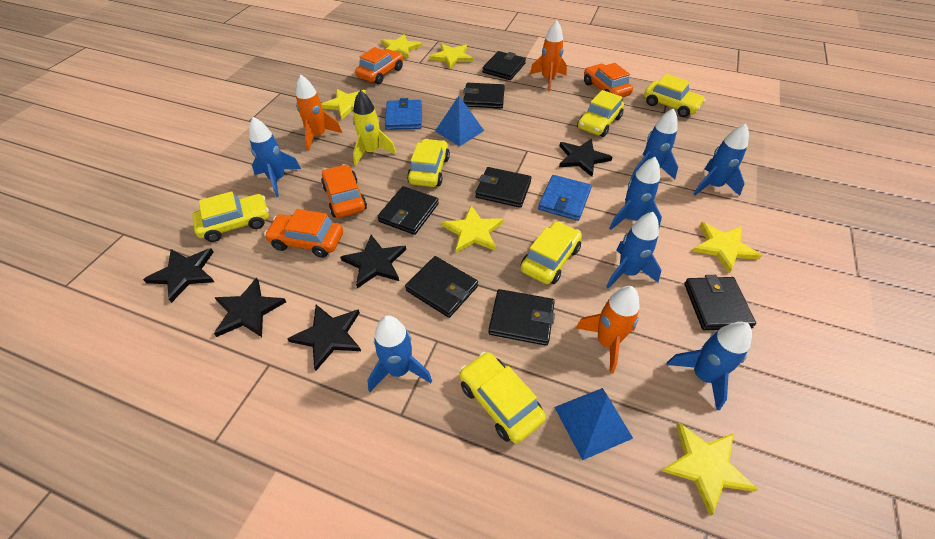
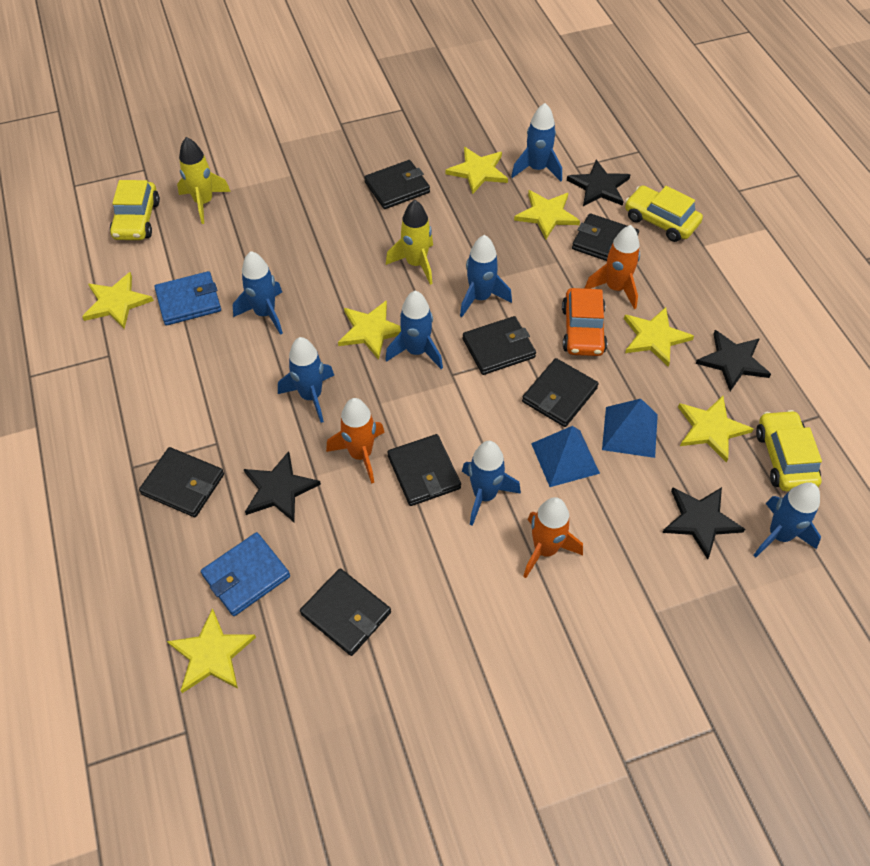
black star: [143,248,214,303] [214,278,286,337] [287,305,361,371] [340,235,406,288] [559,139,612,177] = 5 -> [244,451,321,522] [567,160,630,206] [662,487,745,559] [696,330,771,391] = 4
orange car: [264,209,343,258] [321,164,367,218] [355,47,403,84] [584,63,633,98] = 4 -> [562,288,607,356] = 1
yellow car: [192,191,269,242] [407,139,450,187] [460,352,546,443] [521,221,582,284] [577,90,624,137] [644,74,706,117] = 6 -> [110,180,160,240] [625,185,703,242] [756,410,822,491] = 3
yellow rocket: [353,90,396,166] = 1 -> [177,137,231,224] [386,200,433,285] = 2
yellow star: [321,89,366,120] [381,34,422,59] [430,44,473,69] [442,205,504,253] [662,422,758,516] [692,222,762,273] = 6 -> [82,272,154,329] [167,608,256,693] [338,300,401,360] [446,147,508,195] [514,190,580,240] [624,307,694,367] [678,396,754,463] = 7

